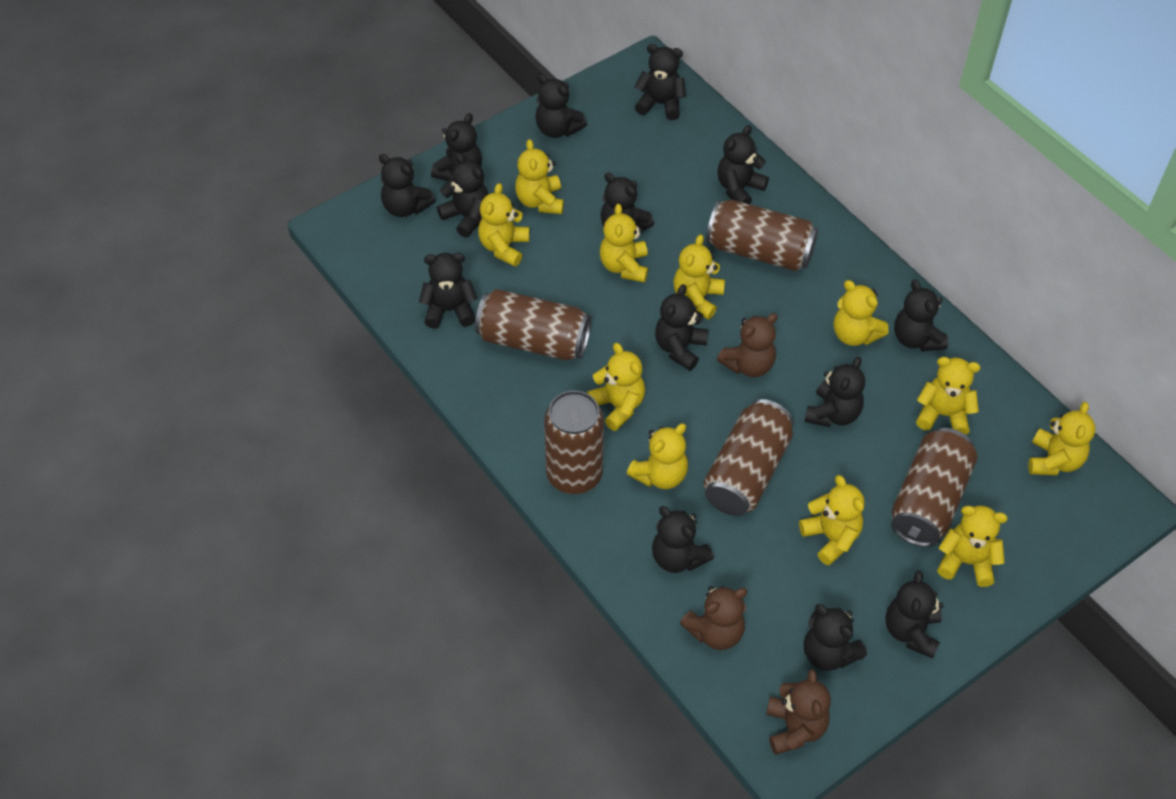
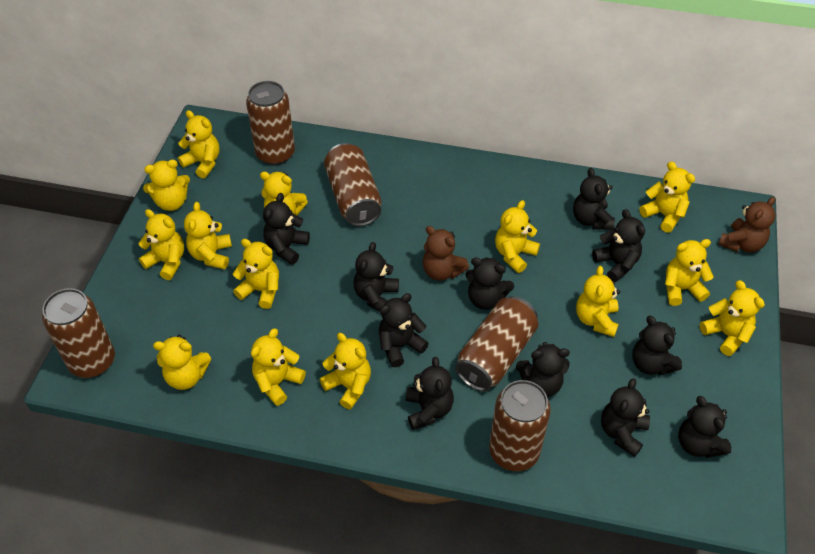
black teddy bear: [379,154,436,217] [419,253,478,329] [431,113,482,181] [437,153,488,237] [535,74,587,138] [600,172,654,231] [634,44,686,120] [652,506,714,573] [655,284,709,371] [717,125,769,204] [804,604,867,671] [805,357,865,427] [885,570,944,659] [894,279,948,352] = 14 -> [263,193,310,265] [354,242,399,312] [379,293,429,367] [406,357,454,430] [465,257,514,310] [516,342,570,397] [573,168,615,230] [592,209,645,282] [601,378,650,457] [632,316,682,375] [678,396,731,458] = 11
brown teddy bear: [680,585,747,650] [717,313,778,377] [766,669,831,755] = 3 -> [422,226,469,281] [718,197,776,252] = 2
yellow teddy bear: [478,183,530,267] [515,139,564,214] [587,343,645,431] [600,204,648,283] [627,424,688,489] [673,234,725,320] [799,475,865,566] [834,280,889,346] [916,357,981,435] [937,506,1008,587] [1028,402,1096,475] = 11 -> [138,209,184,280] [143,160,190,211] [153,335,211,390] [178,110,220,178] [184,202,232,269] [233,239,279,309] [251,328,306,406] [260,172,308,216] [320,333,371,409] [495,200,540,273] [576,266,620,337] [639,161,695,233] [665,239,714,306] [700,280,765,356] = 14

